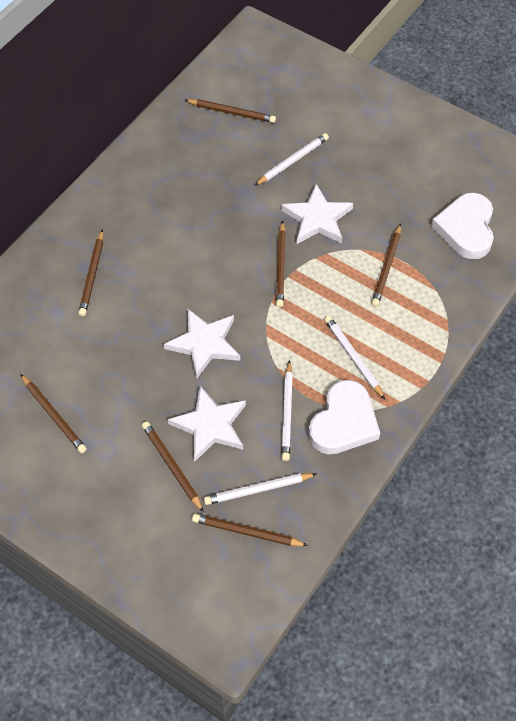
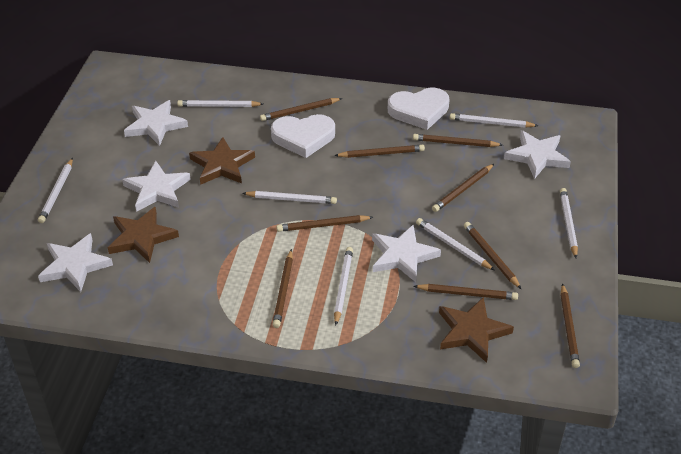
brown pencil: [20,374,87,453] [78,229,103,316] [142,421,204,512] [185,99,276,123] [192,513,308,546] [276,221,286,308] [371,223,401,307] = 7 -> [260,98,342,121] [272,249,293,328] [276,215,373,232] [334,145,425,158] [413,134,502,147] [414,284,518,300] [432,164,494,212] [464,222,521,289] [561,283,580,368] = 9
brown star: none = 0 -> [108,207,179,263] [189,137,255,185] [439,297,514,363] = 3
white pencil: [204,473,317,505] [254,133,329,186] [281,360,293,461] [324,316,385,400] = 4 -> [38,158,73,223] [177,100,263,107] [242,191,337,204] [334,247,353,326] [416,218,495,270] [450,113,538,128] [560,188,578,258] = 7
white star: [164,309,240,378] [168,386,246,462] [281,184,353,244] = 3 -> [38,233,113,292] [122,161,191,212] [124,100,188,146] [372,225,441,282] [504,130,571,179] = 5

